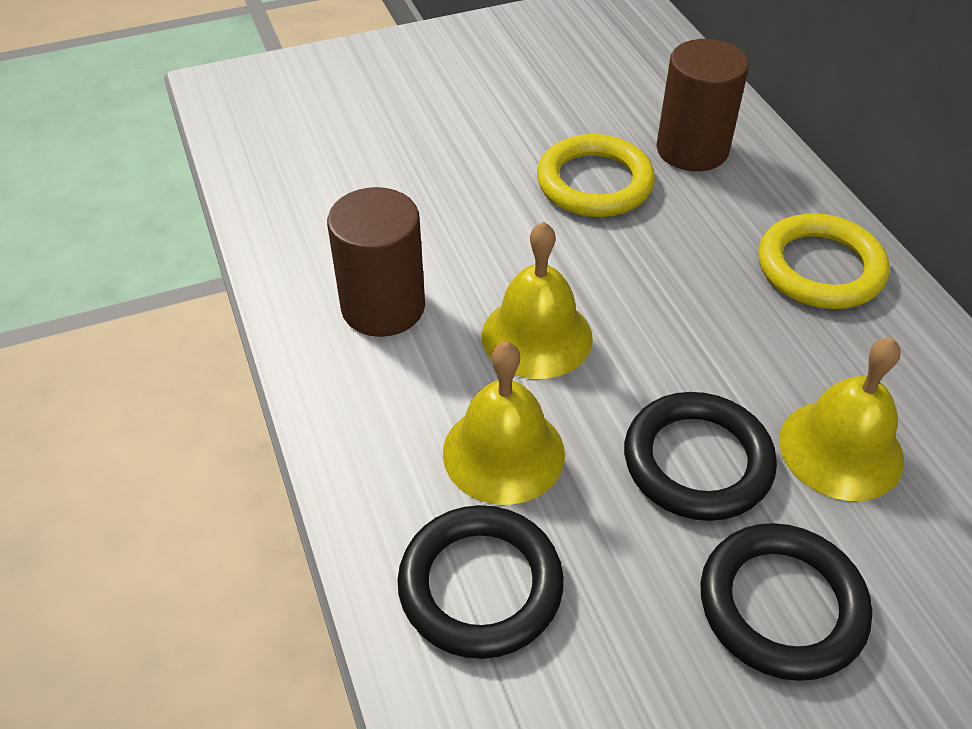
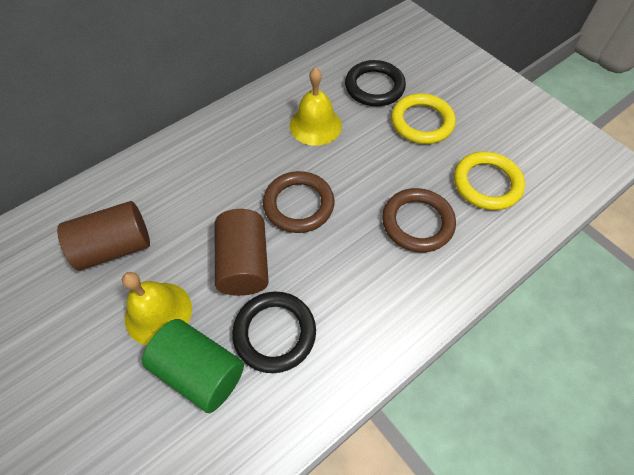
black ring: [397,505,564,659] [624,392,777,521] [700,523,872,681] = 3 -> [232,292,316,373] [345,60,406,106] = 2
brown ring: none = 0 -> [263,171,335,233] [382,188,456,252] = 2
green cylinder: none = 0 -> [142,319,244,413] = 1
yellow bell: [443,341,565,505] [482,221,593,379] [779,338,904,501] = 3 -> [122,272,192,345] [290,67,342,146] = 2

